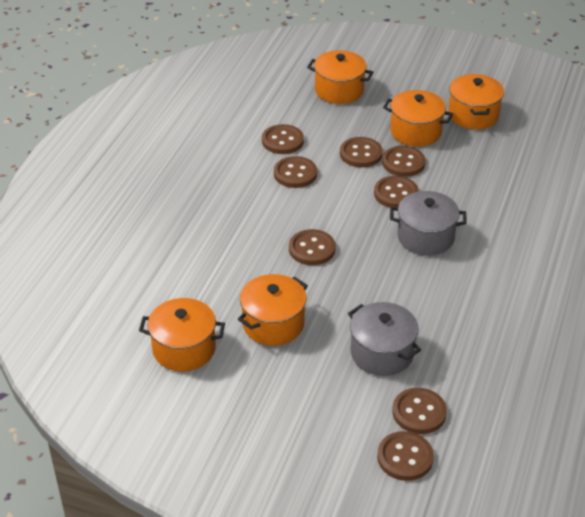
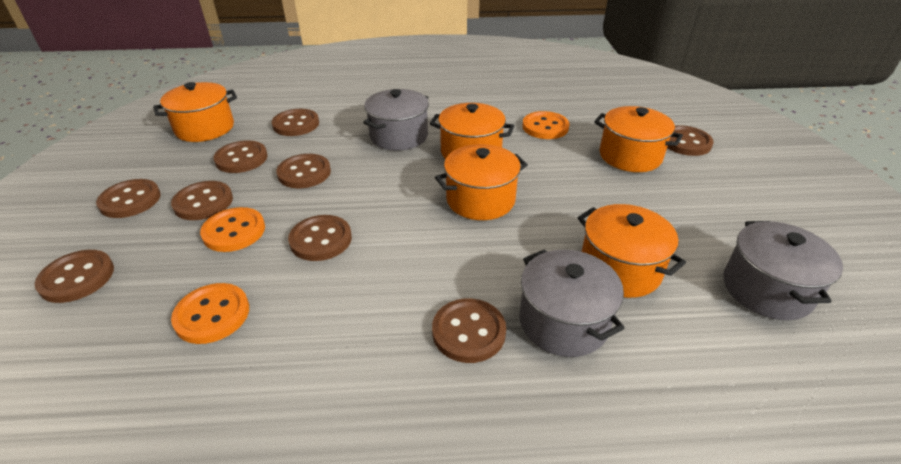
brown button: [262,124,304,154] [274,156,317,188] [289,229,335,265] [340,137,383,167] [374,176,419,208] [377,431,434,481] [382,146,425,177] [392,388,447,434] = 8 -> [34,250,114,303] [96,179,161,218] [171,181,233,220] [214,140,268,173] [272,109,319,136] [276,154,331,188] [288,215,352,261] [432,298,506,363] [667,125,713,156] = 9
grey pot: [348,302,421,376] [390,191,467,256] = 2 -> [363,89,429,151] [519,249,625,357] [723,221,843,320] = 3
orange button: none = 0 -> [171,283,249,344] [200,207,265,252] [522,111,569,139] = 3

